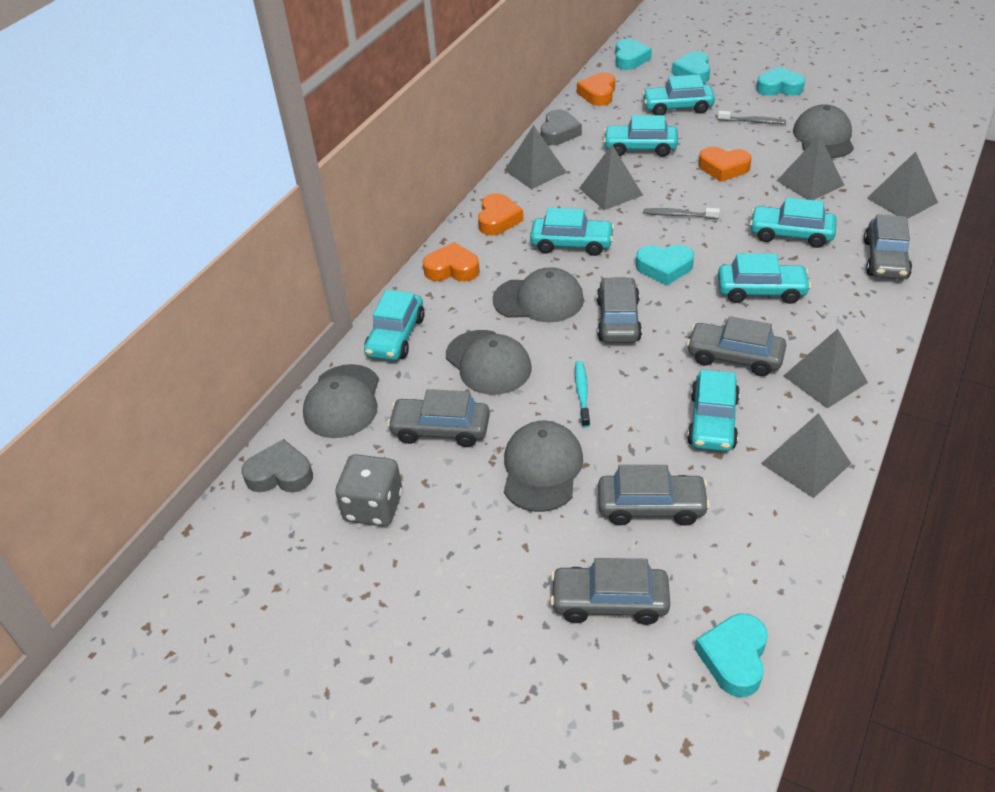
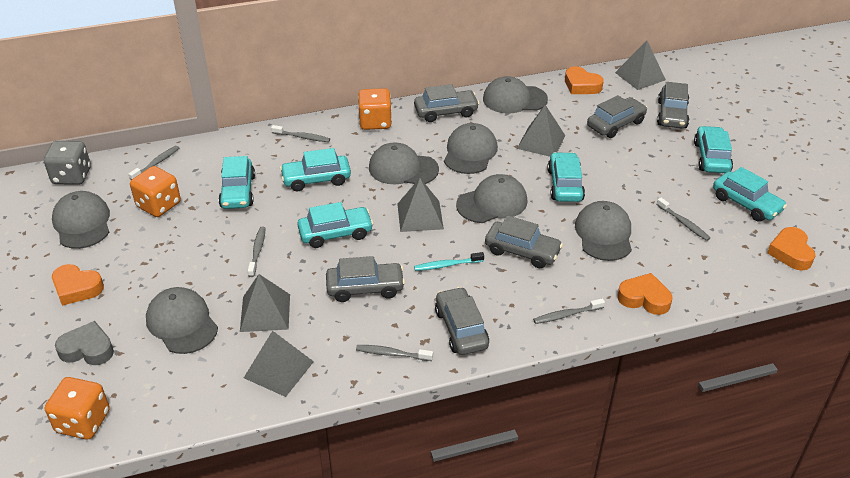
grey cap: [303,364,379,438] [446,330,531,395] [493,267,584,322] [504,421,583,512] [793,104,854,158] = 5 -> [52,191,110,249] [146,287,218,354] [369,142,439,184] [444,123,498,174] [456,174,527,223] [483,76,548,114] [575,201,632,261] = 7
grey heart: [242,439,313,493] [541,109,582,145] = 2 -> [55,321,114,365] = 1
grey pyramid: [504,125,567,189] [579,145,643,210] [761,413,851,498] [777,135,844,200] [783,329,868,409] [867,151,938,219] = 6 -> [240,274,290,332] [244,331,314,397] [397,178,444,232] [517,105,566,157] [615,40,666,90] = 5
grey toothbrush: [643,208,720,219] [718,111,786,124] = 2 -> [129,146,179,180] [248,227,265,277] [271,125,330,142] [356,345,433,361] [533,298,605,324] [656,198,710,241] = 6
orange dice: none = 0 -> [45,377,110,439] [130,166,181,217] [358,88,392,130] = 3
turquoise car: [364,290,425,360] [530,208,615,256] [603,115,678,157] [642,75,715,115] [687,370,740,452] [718,254,811,304] [750,198,837,248] = 7 -> [218,156,255,209] [280,148,351,191] [297,202,373,248] [547,152,585,202] [694,126,733,173] [713,167,787,222] = 6
turquoise heart: [615,39,652,70] [636,245,694,285] [672,52,710,83] [695,613,768,697] [756,66,805,96] = 5 -> none = 0

